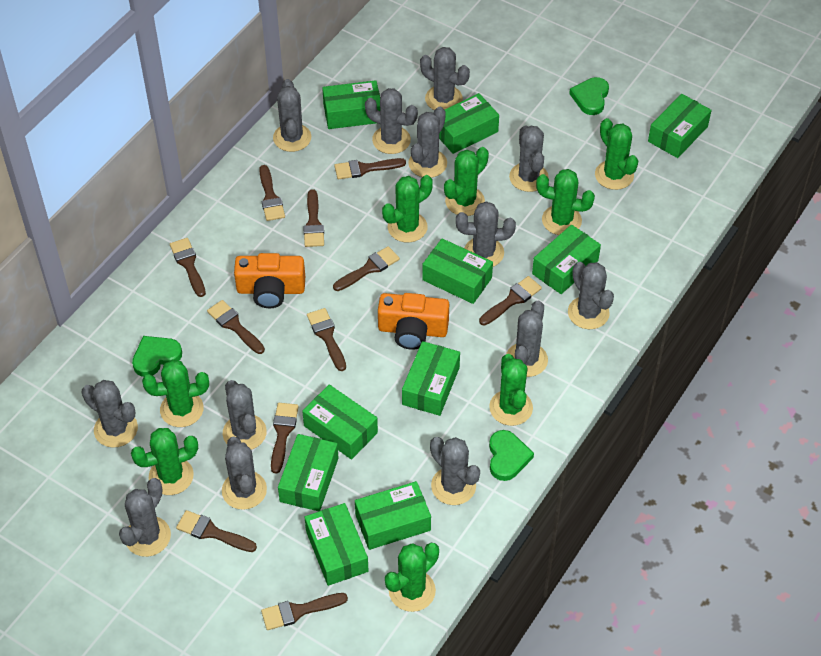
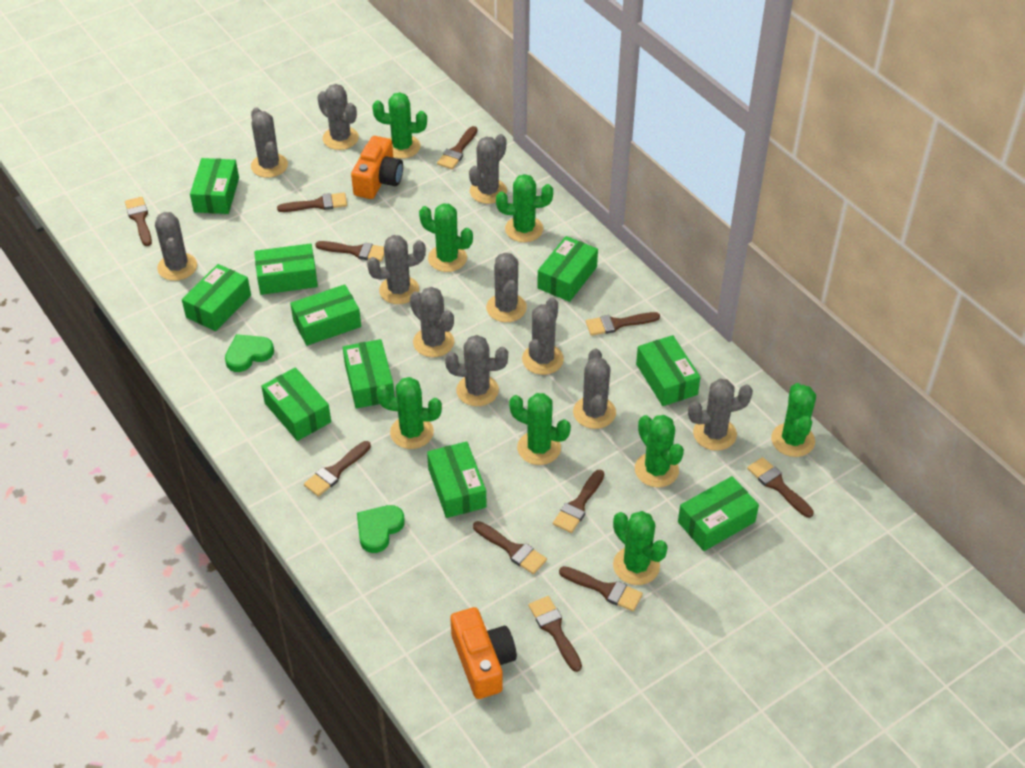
green heart: [132,336,182,377] [489,430,534,481] [569,77,609,115] = 3 -> [225,334,274,372] [357,505,405,553] = 2
grey cactus: [82,380,138,448] [119,478,171,557] [222,436,267,510] [223,380,267,450] [273,79,311,152] [365,88,418,154] [408,107,447,178] [420,47,470,110] [430,437,480,505] [456,202,516,267] [506,301,548,377] [509,125,549,192] [568,262,614,329] = 13 -> [155,212,197,281] [251,108,288,178] [317,84,359,150] [367,235,426,304] [410,287,454,357] [445,335,508,406] [469,134,507,204] [486,253,527,322] [522,297,564,375] [573,349,616,429] [688,379,753,451] = 11

